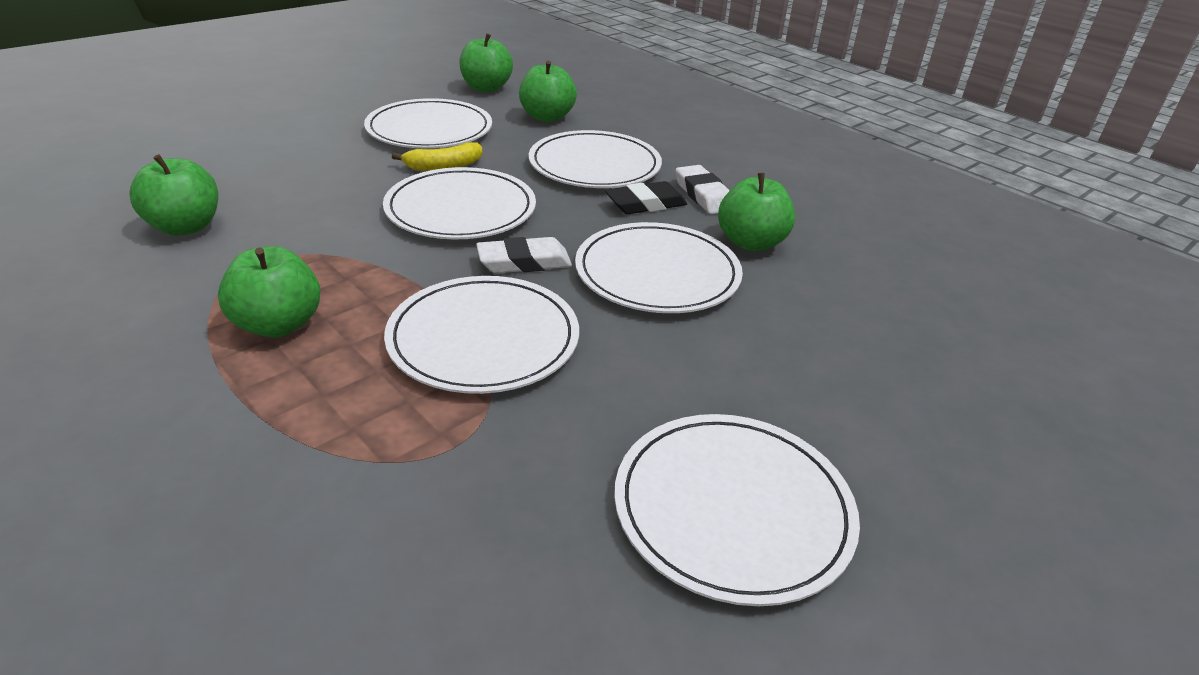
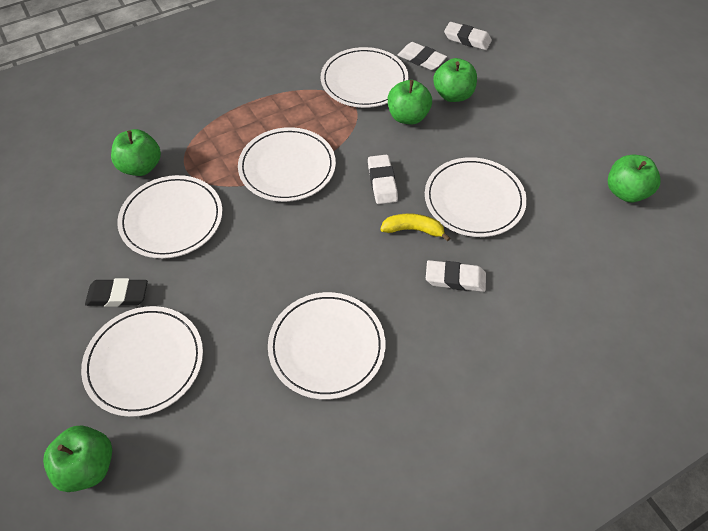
white eraser: [476,237,572,273] [675,165,730,214] = 2 -> [368,155,398,204] [398,42,447,70] [426,260,486,292] [444,22,492,50] = 4

